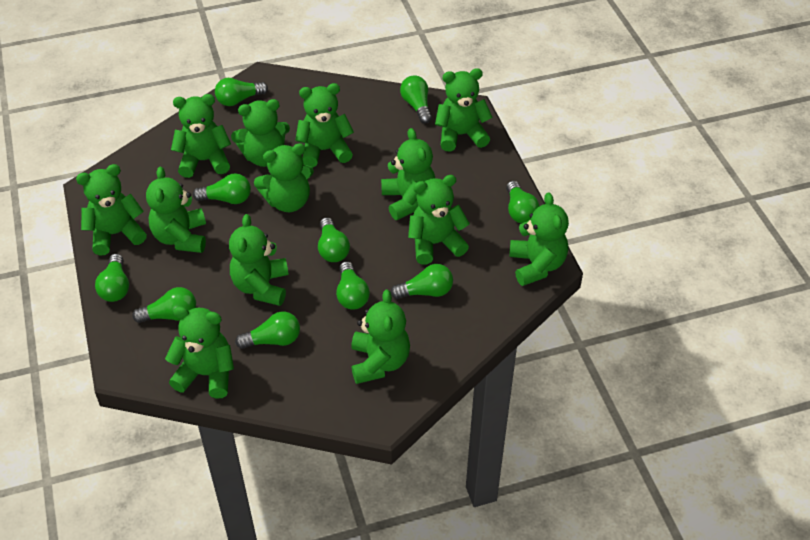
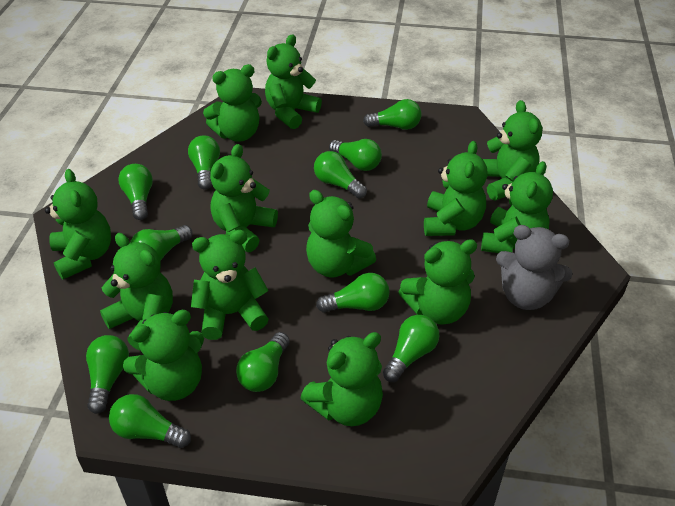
green light bulb: [95,254,129,302] [132,287,196,323] [193,174,251,204] [215,78,268,106] [235,312,300,349] [318,217,350,262] [336,261,370,310] [391,264,453,299] [400,76,432,123] [506,181,539,224] = 10 -> [86,335,129,414] [109,394,191,448] [118,164,153,220] [130,225,192,261] [188,135,220,190] [236,332,290,392] [314,151,367,199] [316,273,389,313] [329,139,382,171] [363,99,421,130] [382,315,439,382] = 11
grey teddy bear: none = 0 -> [496,225,573,310] = 1

